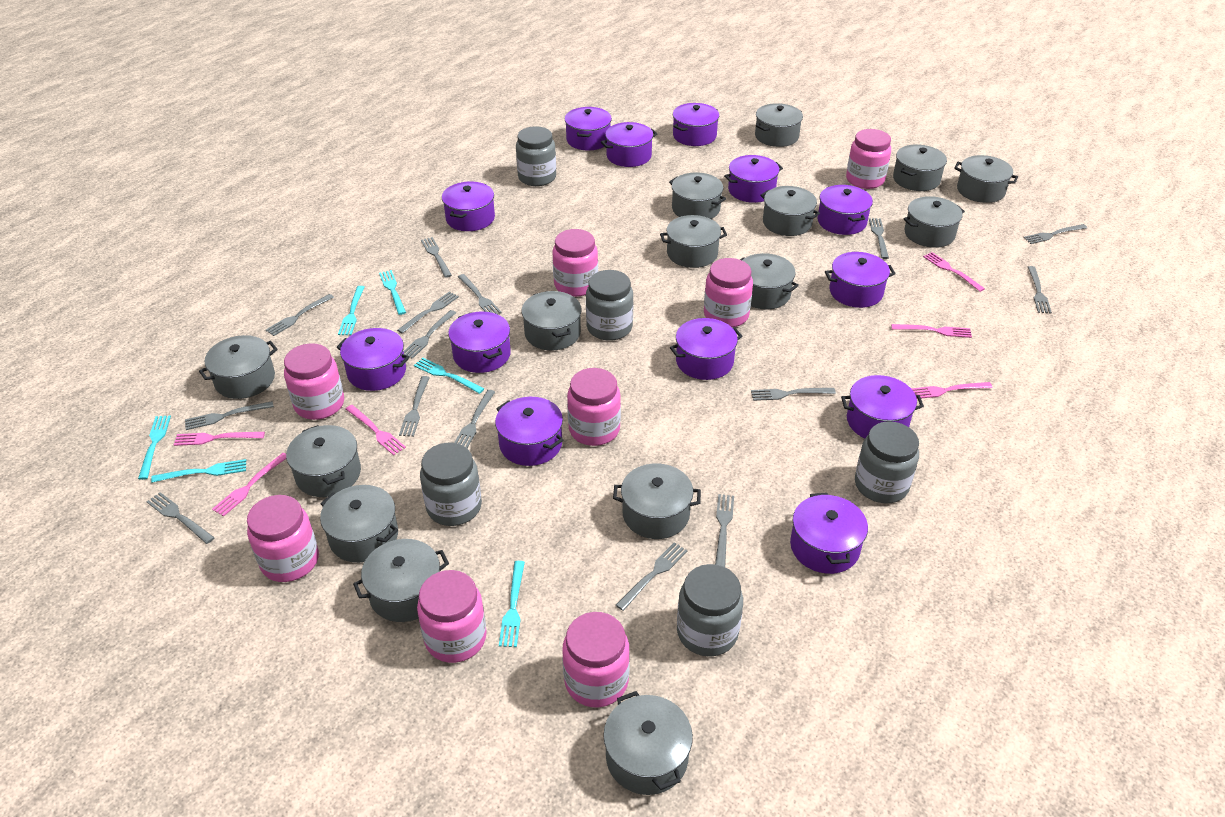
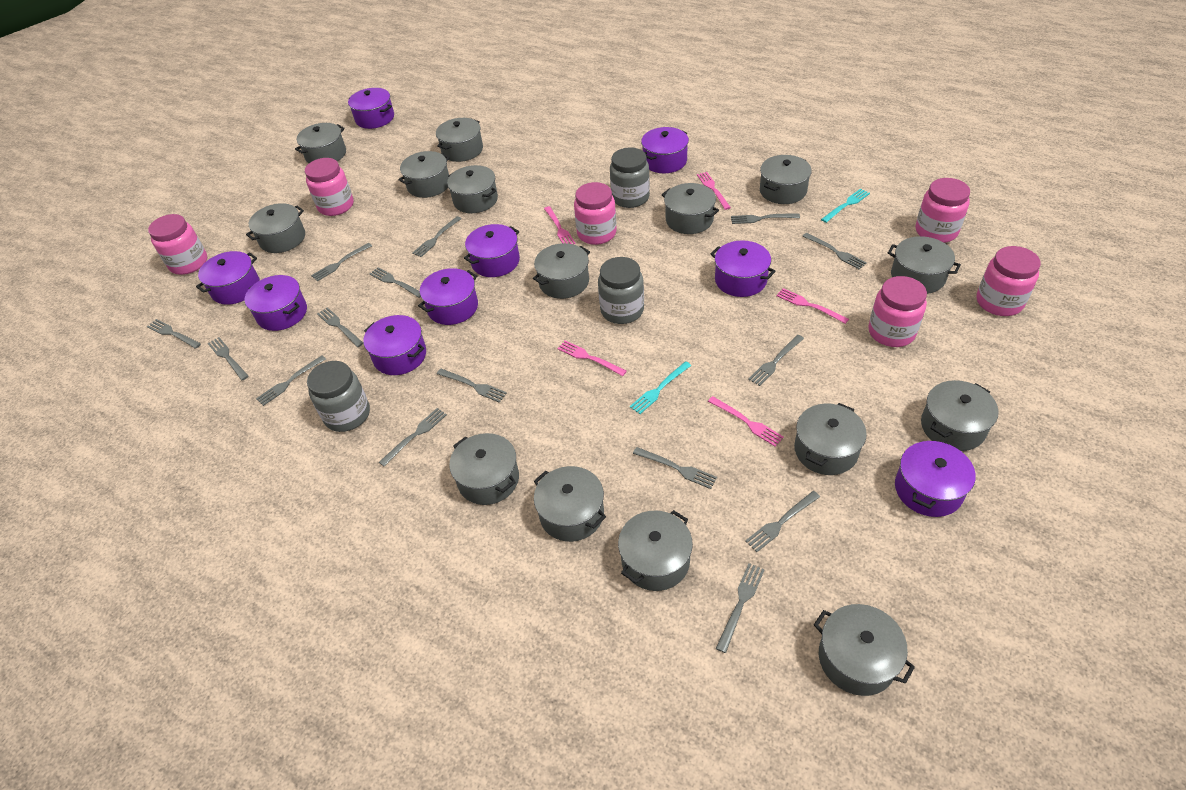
grey jar: [420,443,482,526] [516,126,556,186] [586,270,633,341] [677,564,743,657] [855,421,919,503] = 5 -> [307,361,370,432] [598,257,644,324] [610,147,650,208] = 3
pink fork: [174,432,265,446] [212,453,286,516] [346,405,406,455] [891,324,972,338] [911,382,992,399] [923,252,985,292] = 6 -> [544,206,576,244] [557,341,627,376] [697,172,731,210] [708,396,784,446] [776,288,849,324] = 5
pink jar: [247,495,319,582] [284,343,344,420] [417,570,487,663] [552,229,598,297] [562,612,630,707] [567,368,621,446] [704,258,753,327] [846,129,891,189] = 8 -> [148,214,207,275] [305,158,354,216] [574,182,617,245] [868,276,927,347] [916,178,970,243] [977,246,1041,316] = 6
purple pot: [337,328,410,391] [442,182,495,231] [448,312,511,373] [495,397,563,466] [565,107,612,150] [601,122,657,167] [670,318,742,380] [673,103,719,146] [724,155,783,203] [790,493,868,574] [817,185,873,235] [825,252,896,308] [841,375,924,438] = 13 -> [196,251,260,305] [244,275,307,331] [348,88,394,129] [363,315,426,375] [418,268,478,325] [464,224,520,277] [641,127,689,173] [711,240,775,297] [895,440,976,517] = 9
turquoise fork: [138,415,171,480] [151,459,246,483] [338,286,364,335] [379,270,406,315] [414,358,484,394] [499,561,525,647] = 6 -> [630,361,691,414] [821,189,870,223] = 2

